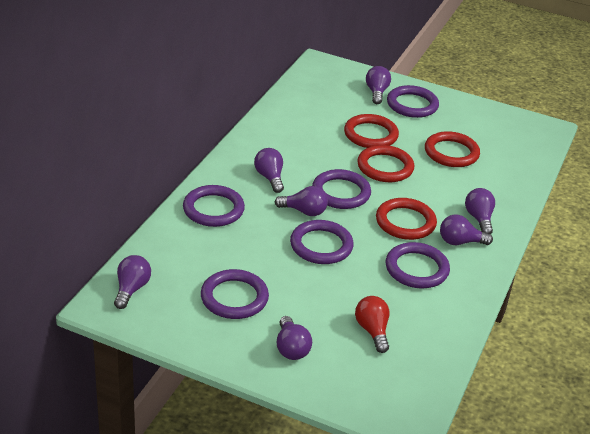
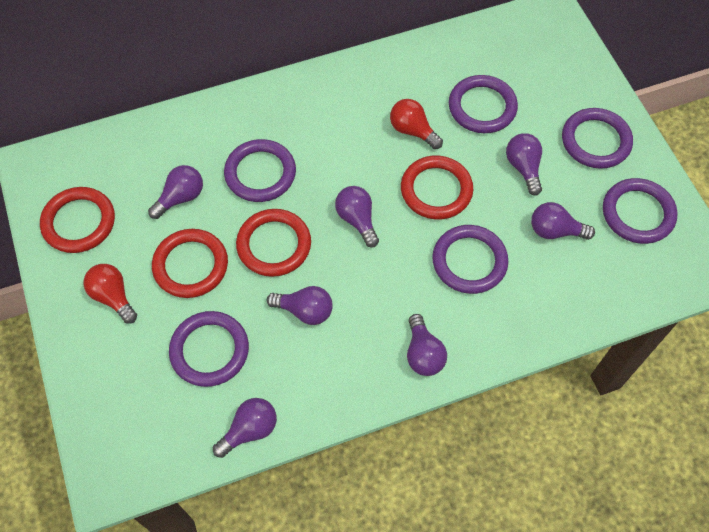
red light bulb: [355,296,390,353] = 1 -> [84,264,137,324] [390,99,443,149] = 2

